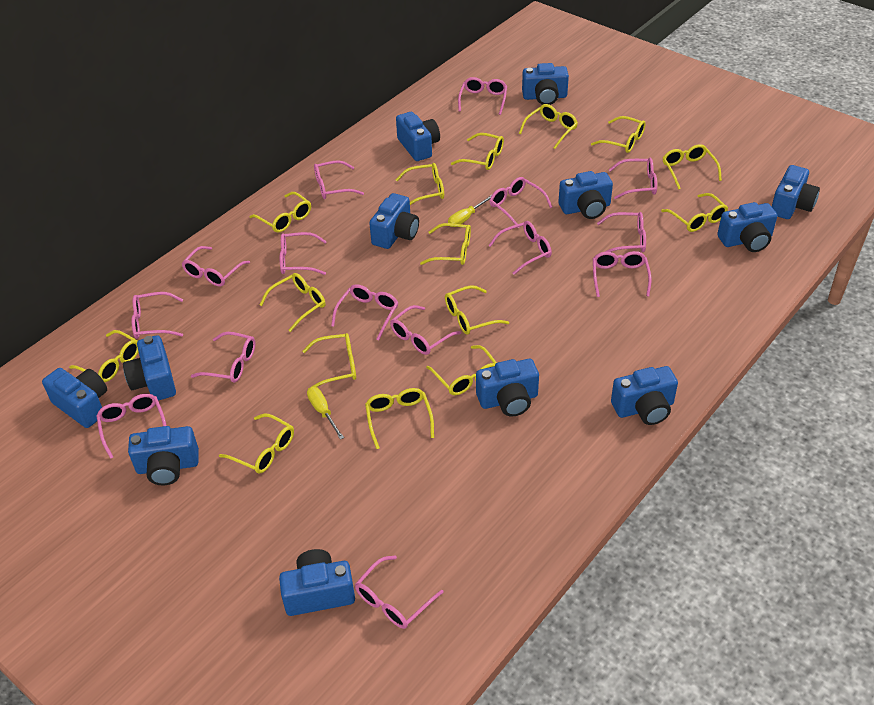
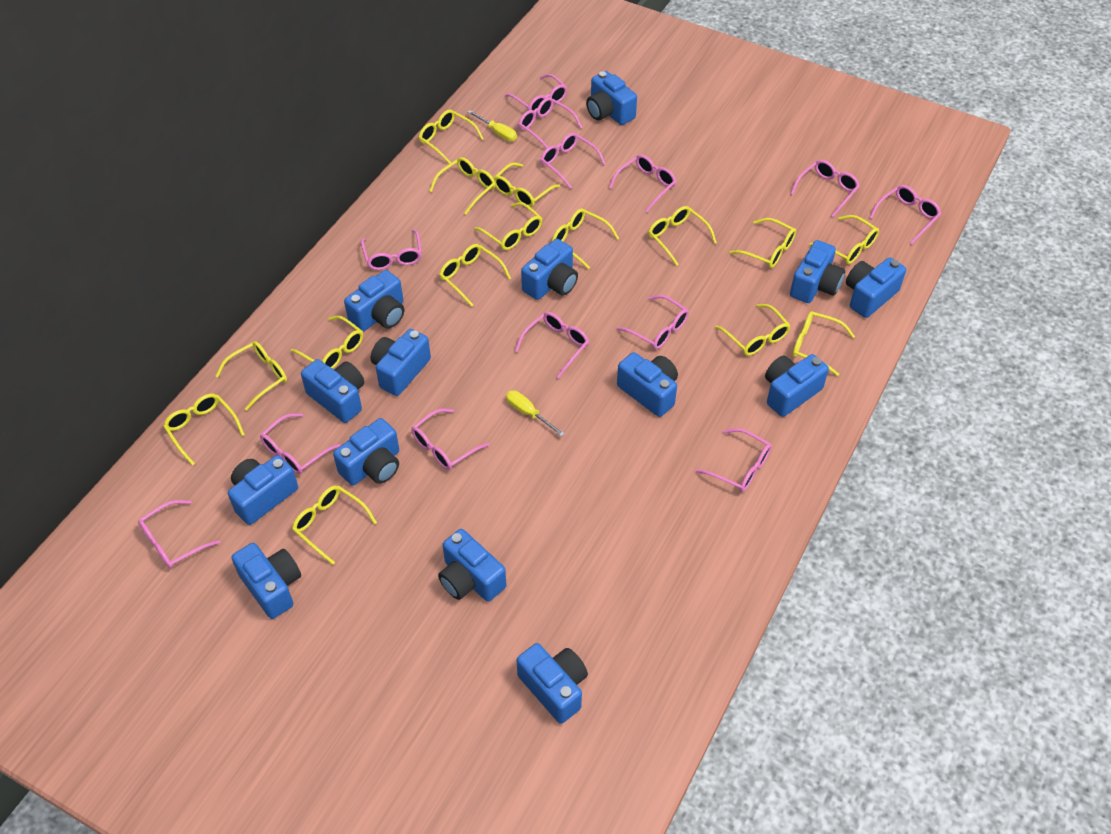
blue camera: [42,368,107,428] [123,335,176,401] [128,426,199,486] [279,549,355,616] [369,193,419,249] [396,112,440,161] [476,359,539,416] [522,63,569,105] [558,171,613,219] [611,366,678,425] [717,202,777,252] [772,165,820,219] = 12 -> [228,455,298,525] [232,543,301,619] [301,359,364,423] [333,418,399,485] [344,270,404,332] [371,329,431,396] [438,529,506,602] [517,643,588,724] [521,239,578,300] [586,71,637,125] [617,352,678,417] [765,354,829,417] [790,240,845,303] [846,257,906,318] = 14
pink glasses: [96,394,167,459] [132,292,183,339] [181,246,250,287] [191,332,255,383] [280,232,327,275] [314,160,364,199] [331,284,398,340] [355,555,444,629] [390,305,461,355] [458,77,507,115] [488,221,552,275] [490,177,552,228] [593,251,652,297] [597,212,646,252] [609,158,657,199] = 15 -> [138,500,220,568] [260,413,340,474] [361,229,422,270] [412,408,490,470] [505,74,568,114] [515,312,589,378] [519,97,582,149] [540,132,606,189] [609,154,676,212] [617,295,689,349] [696,428,772,492] [790,160,860,217] [869,185,941,244] = 13

